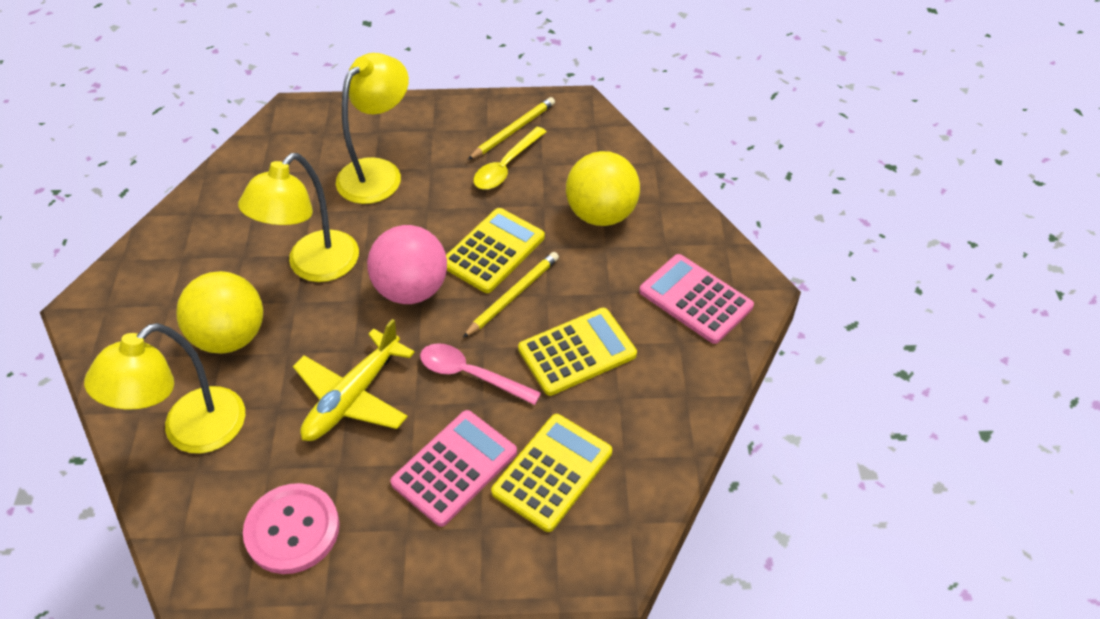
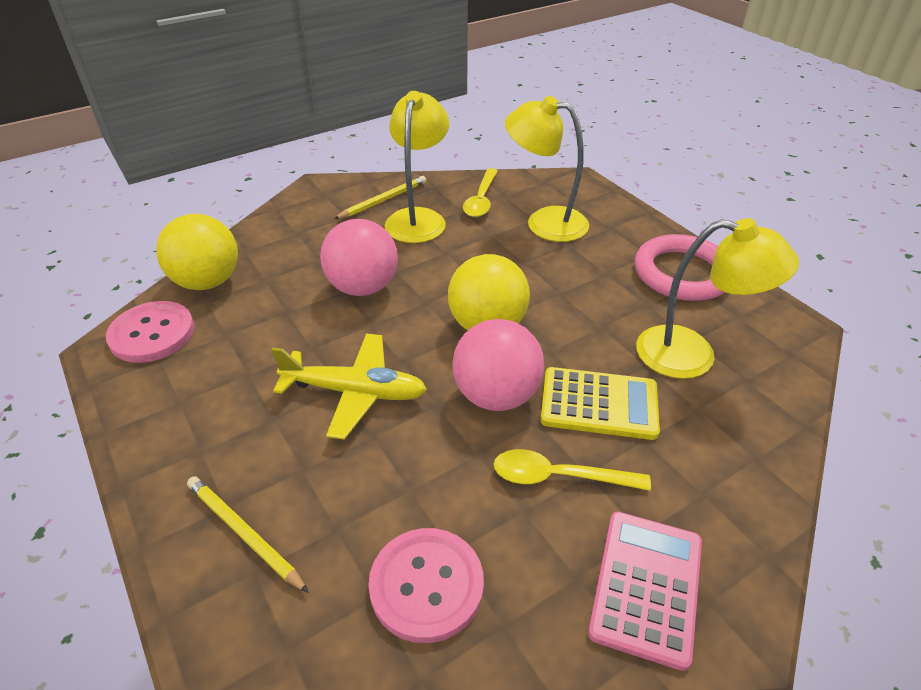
pink ball: [367,225,447,304] = 1 -> [320,219,398,296] [452,319,544,411] = 2
pink button: [243,483,340,574] = 1 -> [106,301,194,363] [369,528,484,643] = 2
pink calculator: [390,410,517,527] [639,254,754,344] = 2 -> [588,512,702,671] = 1
pink ring: none = 0 -> [635,234,725,301] = 1
pink spoon: [420,343,541,405] = 1 -> none = 0
yellow calculator: [446,208,545,293] [491,414,612,532] [518,308,637,396] = 3 -> [541,367,660,440] = 1
yellow spoon: [474,127,546,190] = 1 -> [463,168,498,217] [494,449,651,491] = 2

